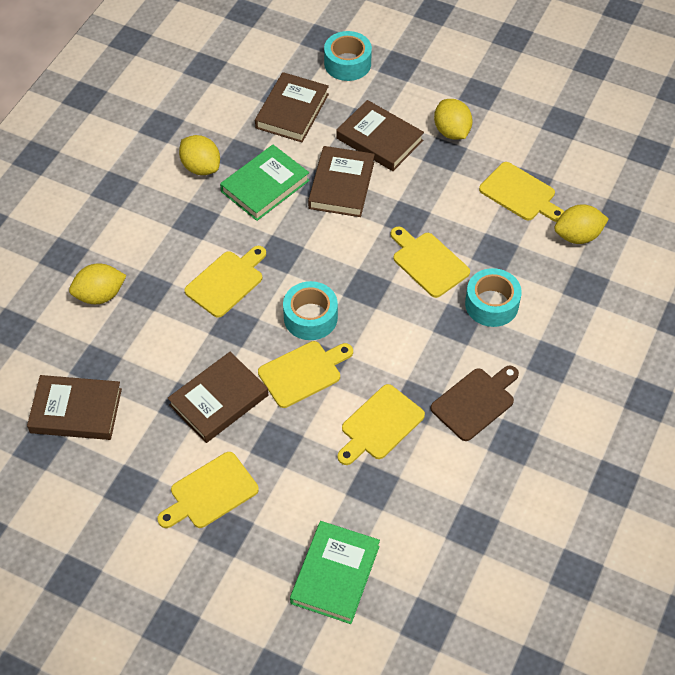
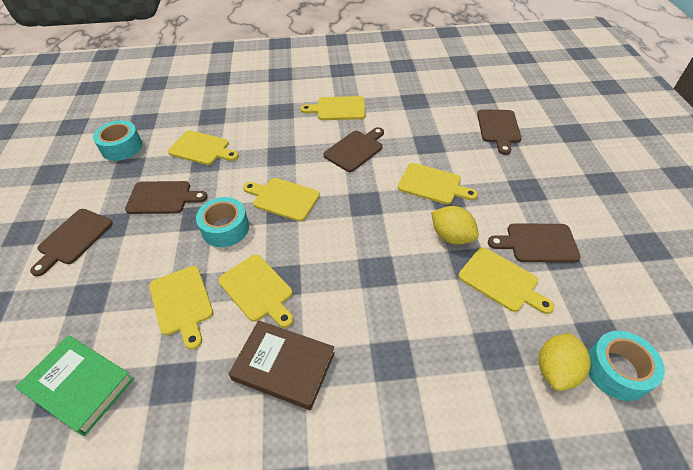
brown book: [27,375,122,440] [168,352,268,443] [255,72,329,142] [308,146,375,217] [336,100,424,171] = 5 -> [229,320,335,410] = 1
brown cutting board: [431,365,519,441] = 1 -> [30,209,113,277] [125,181,208,214] [323,127,384,172] [477,109,522,155] [488,224,581,262] = 5
green book: [220,145,310,221] [290,521,380,624] = 2 -> [16,335,134,436] = 1
yellow cutting board: [157,452,259,528] [184,246,266,318] [258,341,353,408] [338,384,425,465] [391,227,470,298] [479,162,564,222] = 6 -> [149,266,213,350] [168,130,239,165] [218,255,294,328] [243,178,320,222] [301,96,365,120] [398,163,478,204] [458,247,555,314] = 7
yellow lemon: [69,263,127,304] [179,135,220,175] [434,99,472,140] [554,204,608,244] = 4 -> [431,206,479,245] [539,333,591,391] = 2

